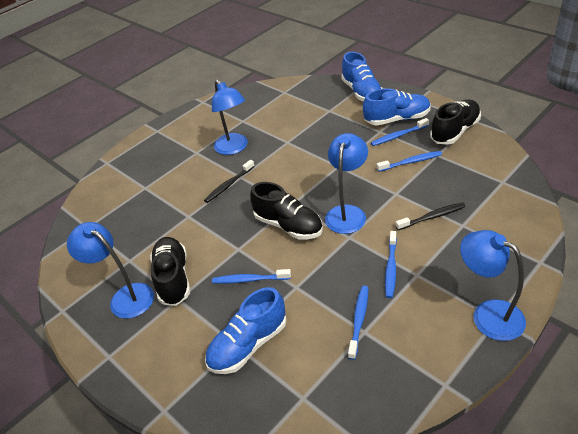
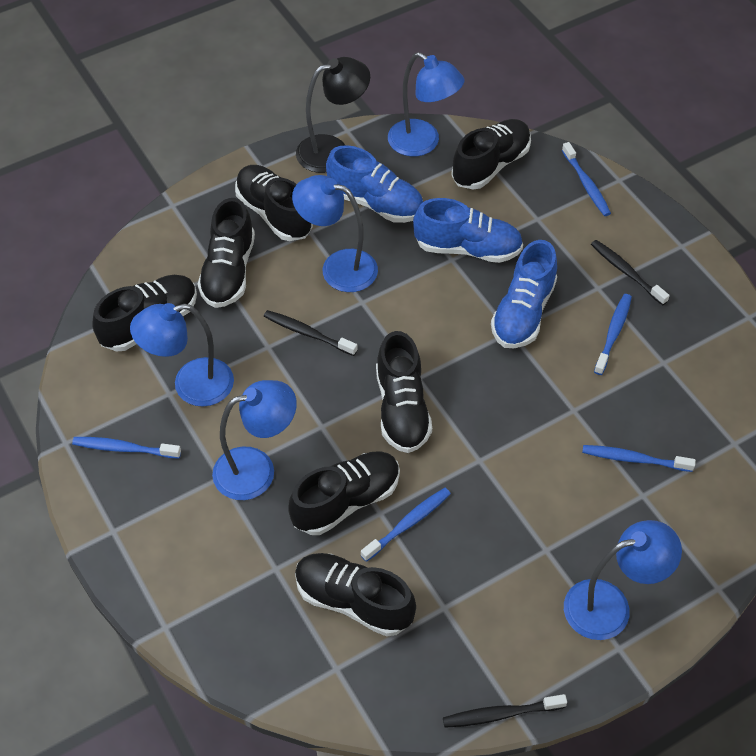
black lamp: none = 0 -> [296,57,370,173] = 1
black shoe: [150,237,190,306] [250,182,323,240] [430,100,481,144] = 3 -> [92,275,197,352] [198,198,255,308] [235,165,313,241] [288,451,400,535] [295,553,416,637] [376,331,432,453] [451,119,531,189] = 7
black toothbrush: [204,160,255,203] [396,202,466,230] = 2 -> [264,310,358,356] [443,694,567,728] [591,240,670,305] = 3
blue lamp: [67,222,154,319] [212,79,248,155] [325,133,368,234] [460,230,526,341] = 4 -> [130,303,234,407] [212,380,297,500] [292,175,378,292] [388,52,465,157] [564,520,682,640] = 5

